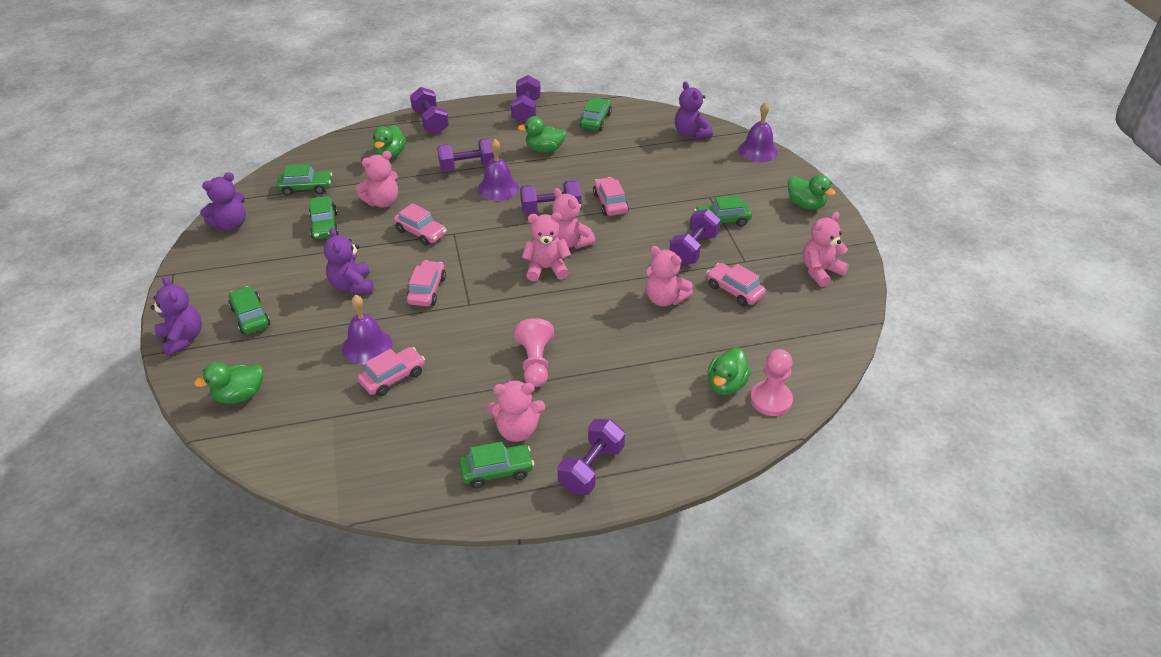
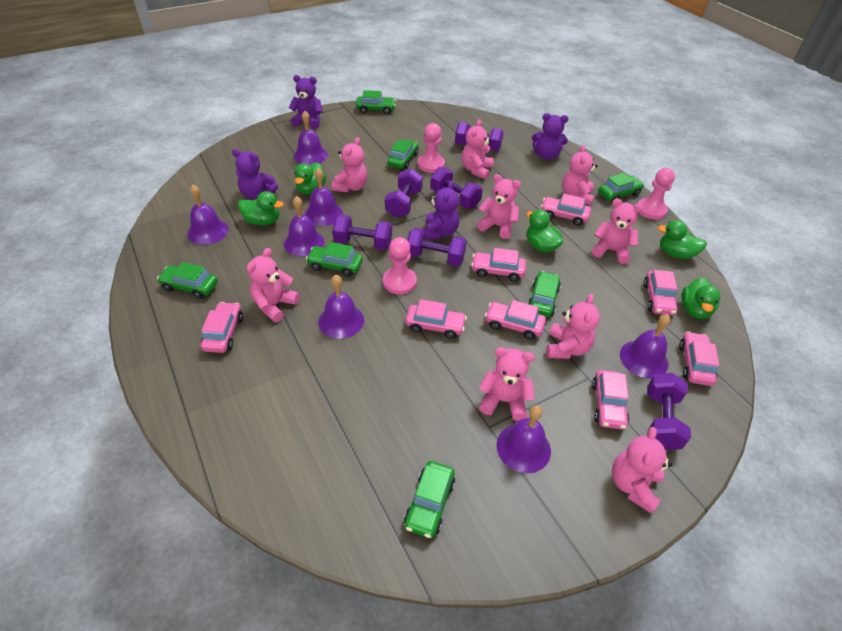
green car: [228,286,270,334] [277,164,332,196] [309,196,339,239] [459,441,534,488] [579,98,612,131] [694,195,752,227] = 6 -> [157,262,218,299] [306,242,363,277] [356,90,396,114] [387,139,419,170] [404,461,455,538] [528,271,561,317] [598,173,644,202] = 7
pink car: [358,347,425,396] [393,203,447,246] [406,260,446,307] [593,177,629,216] [706,263,766,306] = 5 -> [201,302,243,353] [405,299,467,339] [471,248,526,282] [485,300,546,340] [541,194,591,226] [592,370,629,430] [643,270,678,316] [679,331,719,386] = 8
pink pawn: [514,318,554,387] [750,349,793,416] = 2 -> [383,237,417,295] [418,123,445,173] [638,168,675,220] = 3
pink teddy bear: [356,151,398,208] [487,380,545,442] [522,212,571,281] [552,188,595,249] [646,246,693,307] [803,212,849,287] = 6 -> [247,248,300,322] [332,137,367,193] [462,119,494,179] [477,174,521,239] [479,347,535,421] [546,294,600,359] [562,145,598,206] [592,199,643,264] [612,427,673,514] = 9
purple bell: [342,295,393,364] [478,139,519,201] [738,102,778,162] = 3 -> [187,185,229,245] [284,196,324,256] [294,111,328,165] [305,168,343,226] [318,274,364,339] [497,405,551,473] [620,314,671,379] = 7

